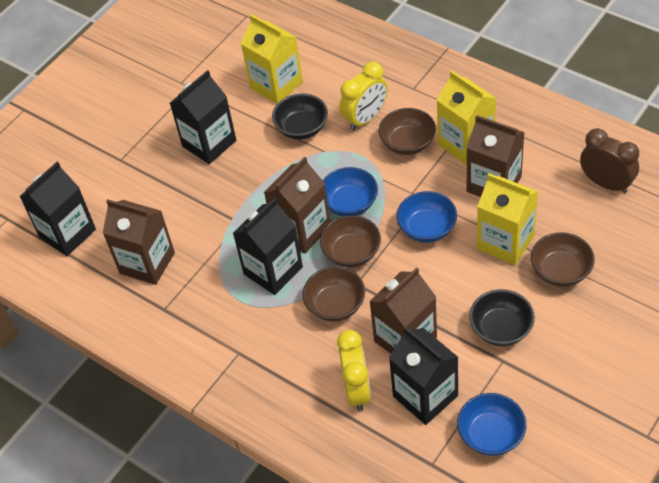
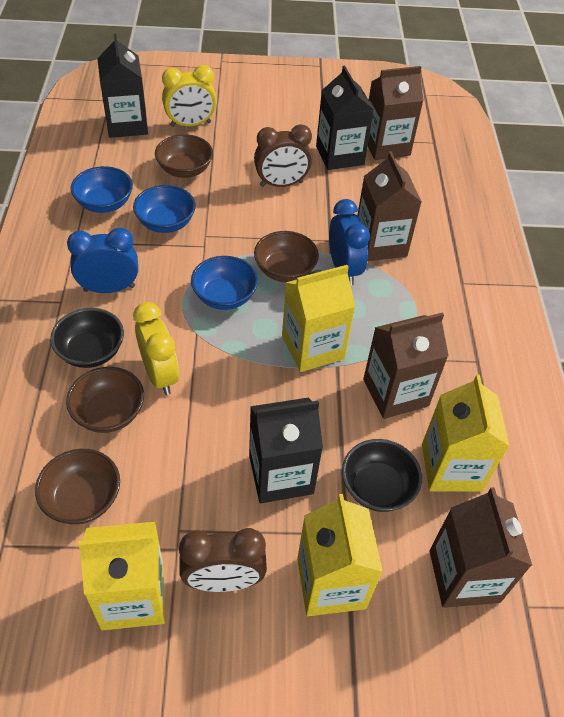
black carton: [19,162,96,256] [170,70,236,164] [233,198,303,295] [389,327,458,425] = 4 -> [97,34,148,138] [249,397,323,503] [316,66,374,170] = 3
blue clock: none = 0 -> [67,227,138,293] [329,199,370,285] = 2
brown clock: [580,128,639,193] = 1 -> [179,528,267,592] [254,124,312,187] = 2
yellow carton: [241,14,303,104] [437,71,497,165] [477,173,538,265] = 3 -> [78,522,165,630] [282,265,356,372] [297,494,383,616] [422,375,509,492] = 4

